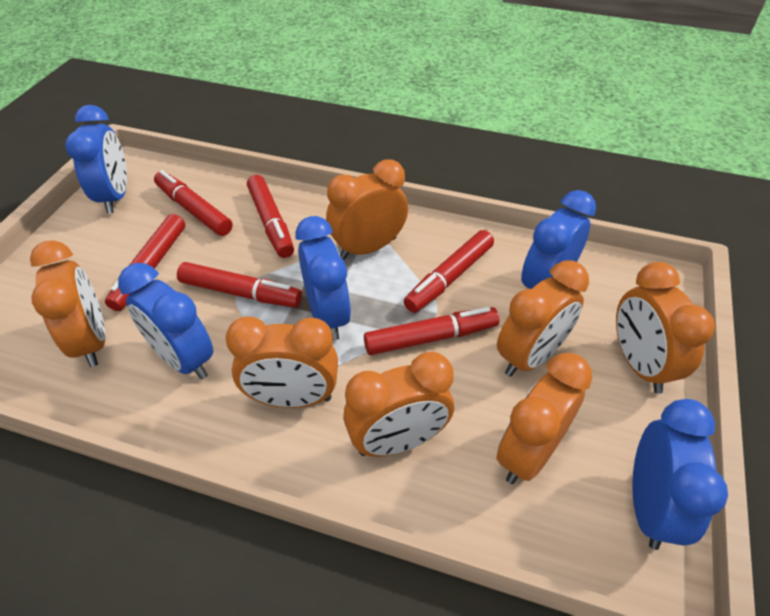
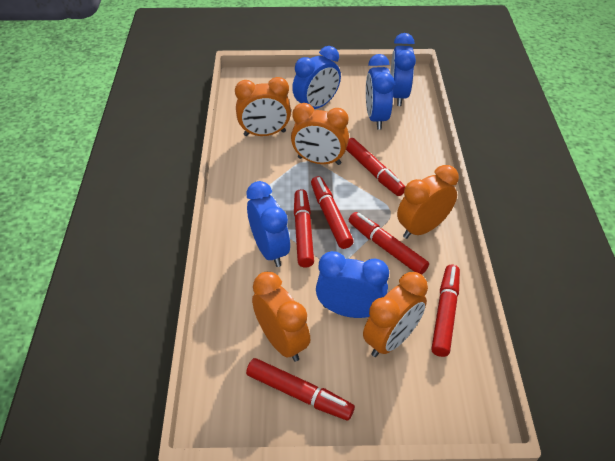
orange clock: [30,240,106,367] [226,317,338,408] [326,159,408,259] [343,352,454,457] [497,260,589,377] [497,353,592,484] [616,262,715,394] = 7 -> [235,77,291,136] [252,272,310,362] [291,103,349,165] [363,272,428,357] [397,165,459,239] = 5

